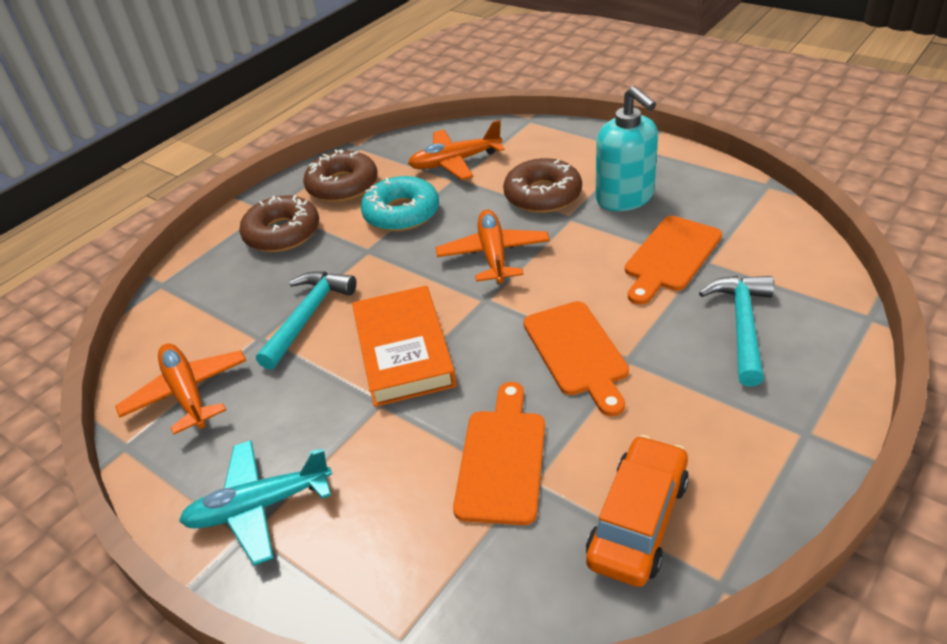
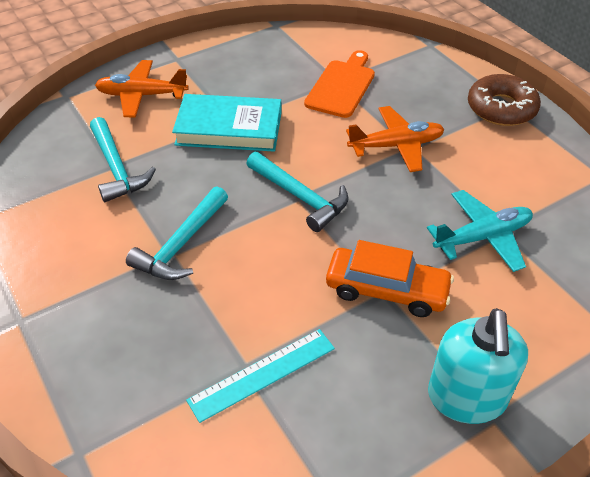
brown donut: [239,195,319,252] [303,150,378,202] [503,158,582,213] = 3 -> [468,74,541,126] = 1
orange book: [352,286,457,407] = 1 -> none = 0
orange cutting board: [453,382,545,525] [523,301,629,416] [625,216,722,305] = 3 -> [304,50,375,118] = 1
orange plane: [115,343,247,435] [408,120,505,180] [436,210,550,284] = 3 -> [95,60,189,118] [346,106,445,172] = 2
turquoise book: none = 0 -> [172,94,282,152] = 1
turquoise donut: [361,176,439,231] = 1 -> none = 0
turquoise hammer: [256,271,356,370] [699,276,774,387] = 2 -> [90,117,156,202] [126,186,228,280] [246,152,348,232] = 3
turquoise ruler: none = 0 -> [186,329,335,423] = 1

